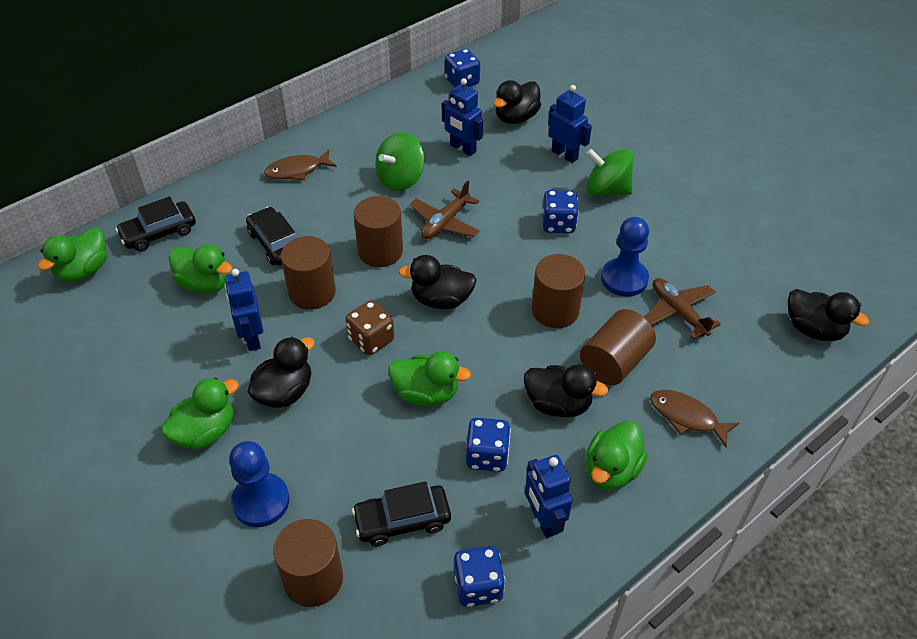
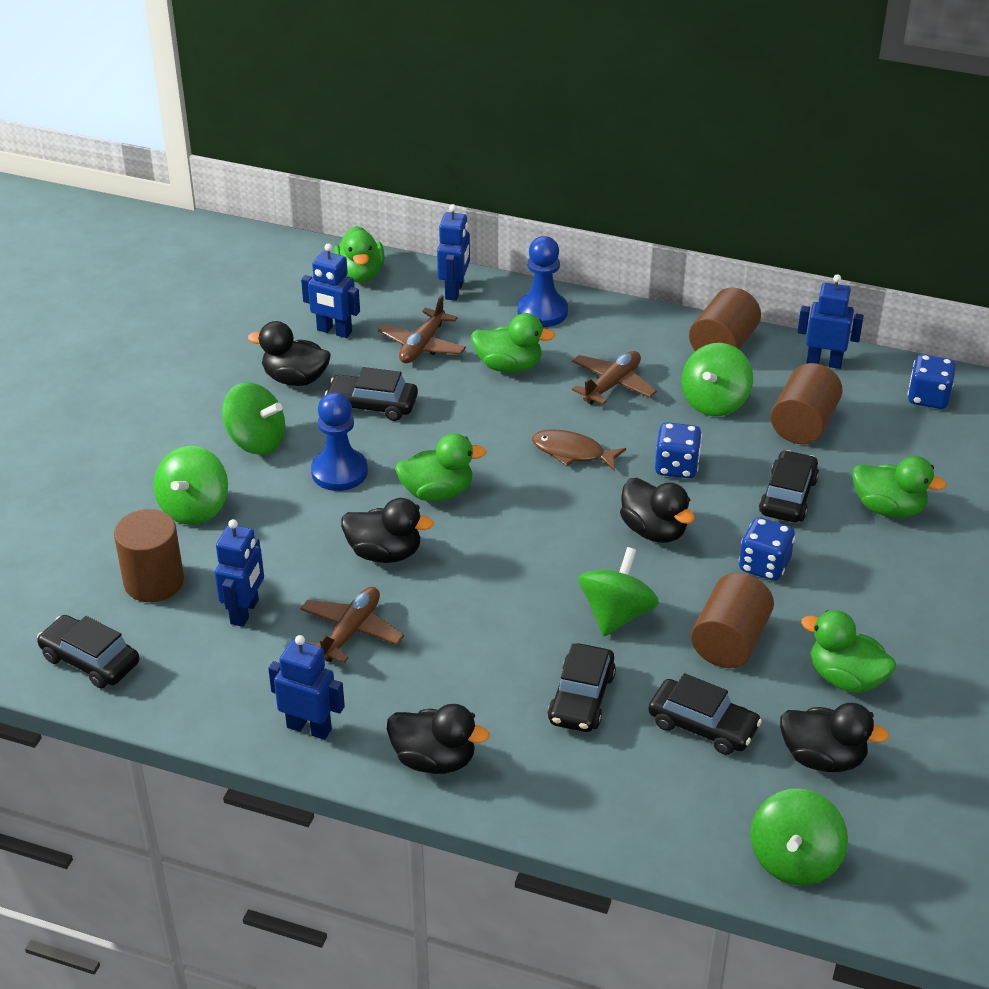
black car: [115,197,196,252] [246,207,297,266] [352,481,451,546] = 3 -> [37,615,140,688] [325,367,418,421] [548,643,616,732] [648,673,762,755] [759,450,819,522] = 5
blue dice: [445,49,480,88] [454,546,505,607] [466,418,511,472] [542,190,579,233] = 4 -> [655,422,702,478] [739,517,795,581] [908,354,956,409] = 3
blue robot: [225,269,263,351] [442,78,483,156] [525,455,573,538] [548,85,592,163] = 4 -> [215,519,264,627] [268,635,345,740] [301,243,360,338] [437,204,470,301] [797,274,864,369] = 5
brown cylinder: [273,519,343,607] [281,236,336,310] [354,196,403,267] [532,254,585,328] [580,309,656,385] = 5 -> [114,509,184,602] [689,287,761,351] [691,573,774,668] [771,363,843,444] = 4
brown dice: [345,300,394,355] = 1 -> none = 0
brown fish: [264,150,337,180] [650,390,739,448] = 2 -> [532,429,626,471] = 1
brown plane: [410,180,480,239] [644,278,721,339] = 2 -> [300,587,404,663] [378,295,466,363] [572,351,657,405] = 3
green spinning top: [375,132,425,191] [586,149,634,196] = 2 -> [154,446,228,525] [222,382,285,455] [578,547,659,636] [682,343,753,416] [751,789,848,885] = 5

